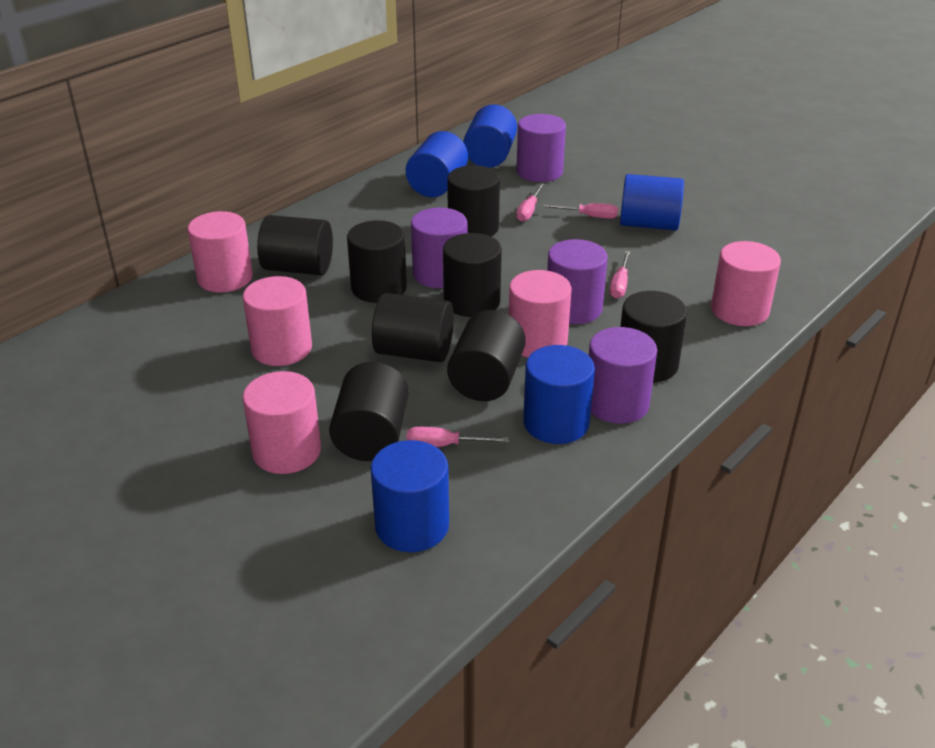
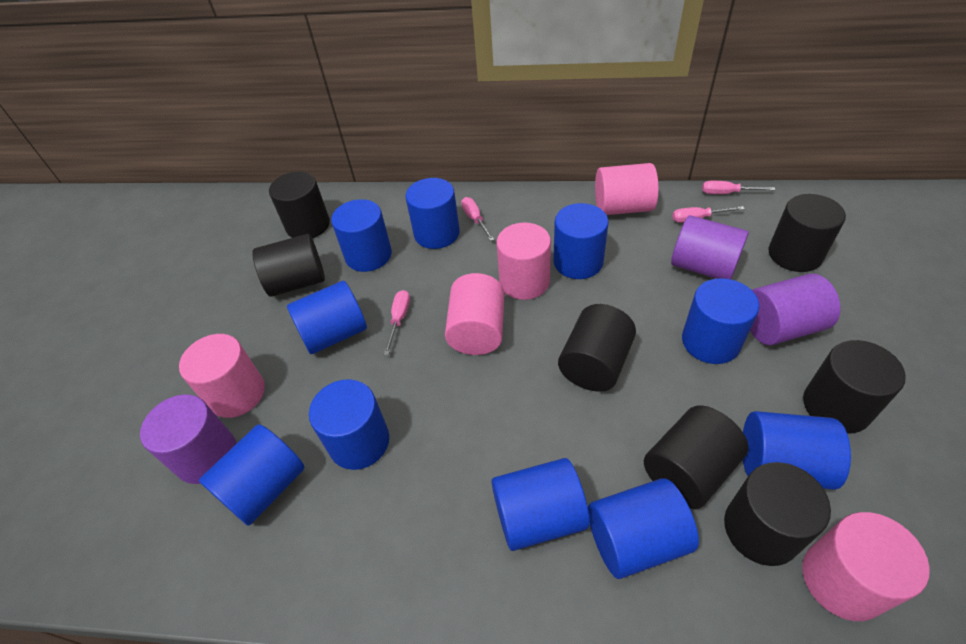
black cylinder: [257,215,333,275] [329,362,409,461] [347,220,407,303] [372,293,454,362] [443,233,502,317] [447,165,500,236] [447,310,526,401] [620,291,687,383] = 8 -> [252,234,325,297] [269,172,330,238] [558,304,636,392] [644,405,748,509] [724,462,831,566] [768,194,846,272] [803,340,906,434] = 7
blue cylinder: [370,440,449,552] [406,131,468,197] [463,104,517,168] [523,345,595,444] [620,174,684,231] = 5 -> [199,424,305,526] [287,281,367,354] [309,379,389,470] [331,199,392,272] [406,178,460,249] [492,458,589,551] [553,203,609,279] [588,478,699,579] [682,278,759,364] [743,411,851,490] = 10
purple cylinder: [411,208,467,288] [517,114,566,182] [547,239,608,324] [589,327,657,424] = 4 -> [140,394,236,484] [671,215,749,279] [750,273,841,345] = 3

